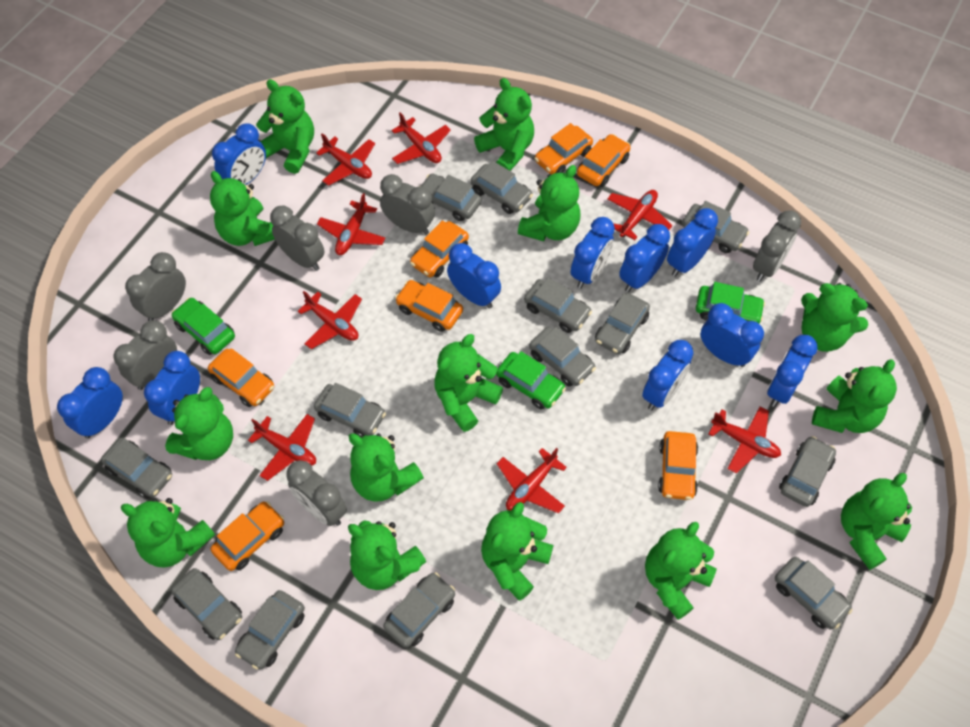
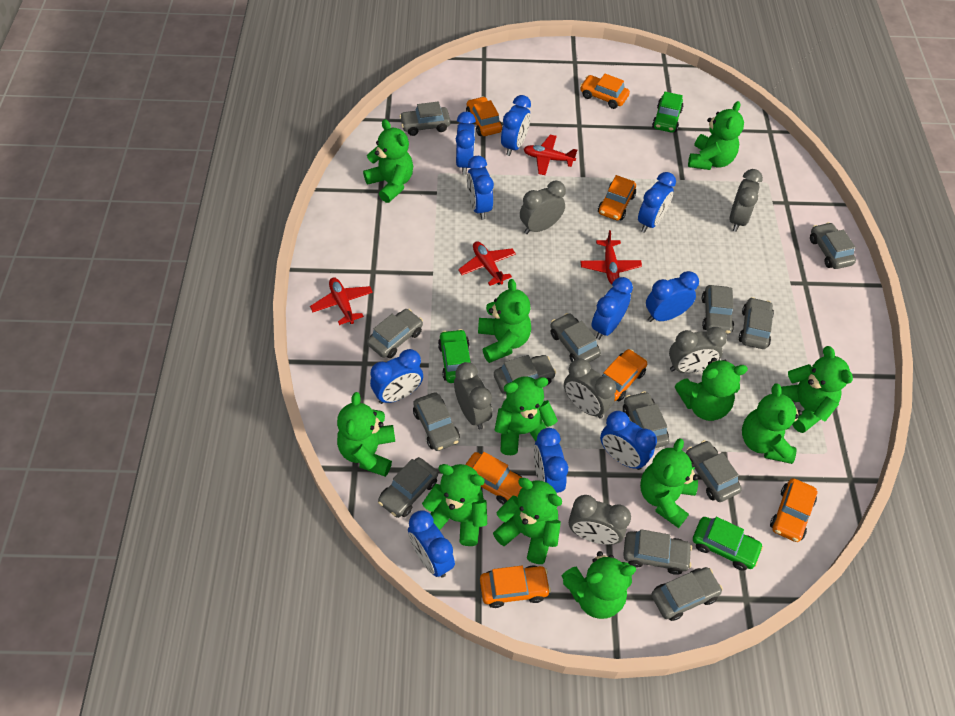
green teddy bear: [121,498,215,568] [165,387,233,460] [210,171,275,246] [256,79,314,174] [348,520,426,590] [349,433,424,502] [434,334,503,432] [474,78,534,171] [481,502,553,601] [518,165,581,241] [645,522,717,620] [801,283,868,352] [812,359,897,433] [841,473,912,570] = 14 -> [337,392,395,477] [363,119,413,203] [422,464,487,546] [478,279,531,363] [493,478,562,564] [494,376,558,455] [562,551,636,619] [640,438,698,528] [675,358,748,421] [688,101,744,170] [742,383,802,464] [781,346,853,433] = 12
red plane: [248,414,316,481] [298,291,362,349] [316,133,375,186] [317,193,386,255] [392,112,451,164] [496,448,567,514] [607,190,673,240] [708,407,781,474] = 8 -> [310,277,373,325] [458,241,516,286] [524,135,577,175] [580,230,642,284] = 4

